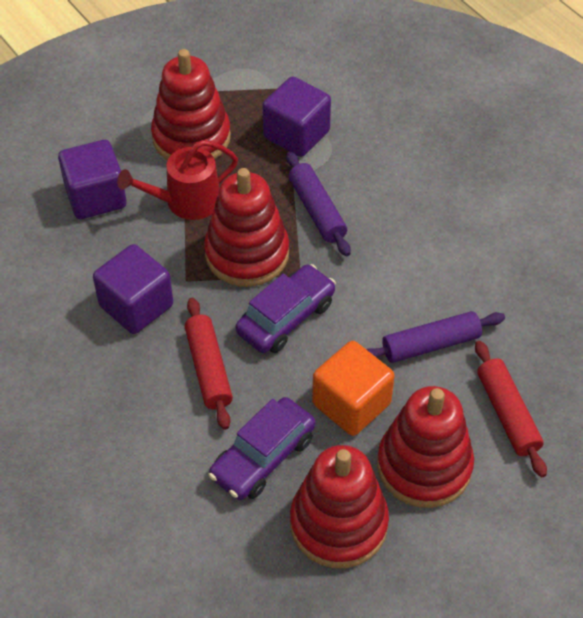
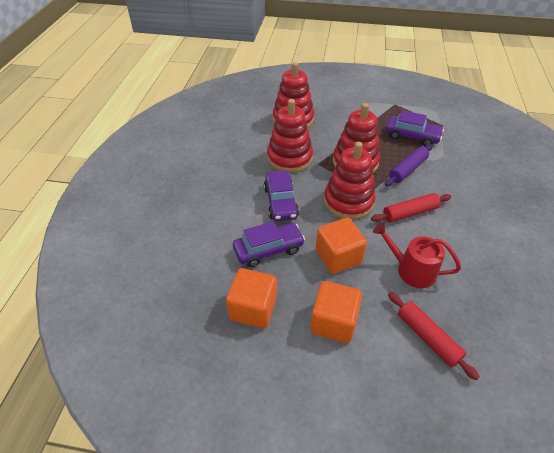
orange cube: [312,341,395,436] = 1 -> [226,268,277,328] [310,281,362,343] [316,217,367,274] = 3
purple car: [208,397,316,500] [235,264,336,353] = 2 -> [233,221,305,267] [264,170,299,221] [386,110,444,146] = 3
purple cube: [58,140,126,219] [93,244,173,334] [263,76,331,157] = 3 -> none = 0
purple rolling pin: [286,151,351,256] [366,311,505,363] = 2 -> [385,144,432,186] = 1

